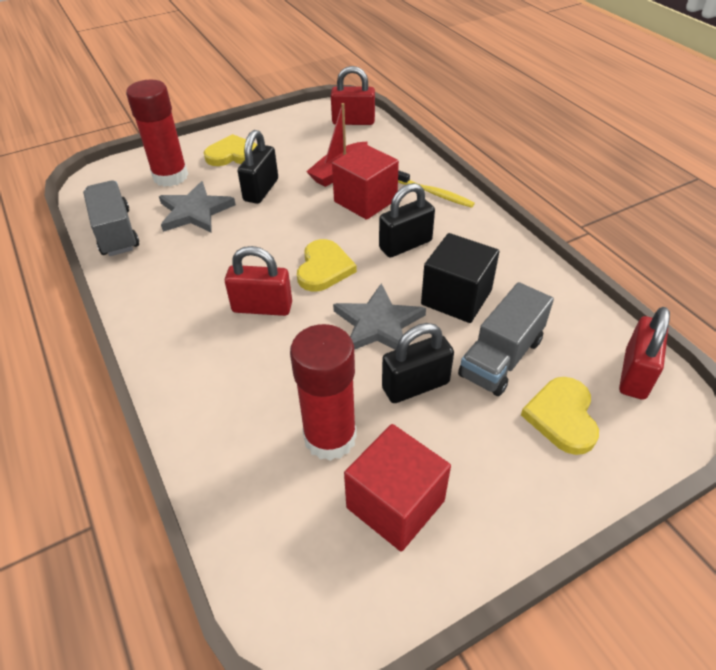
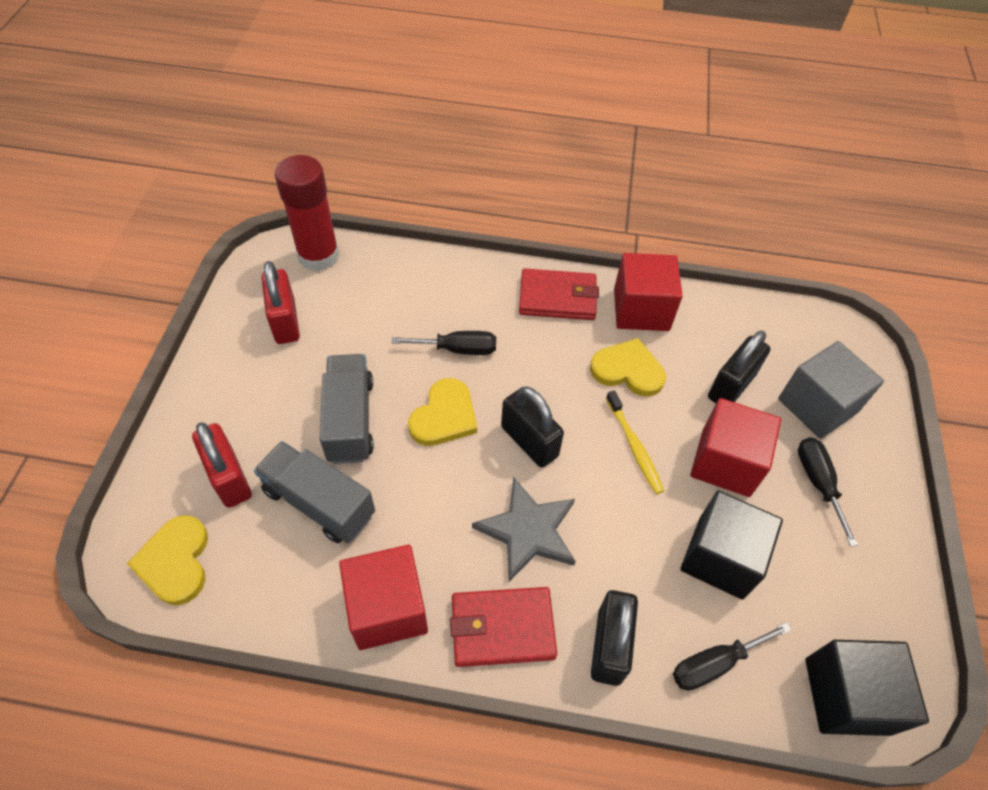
black cube: [421,233,499,323] = 1 -> [680,491,783,600] [805,640,929,736] = 2
black screwdriver: none = 0 -> [391,331,496,355] [673,622,791,691] [798,437,858,547] = 3
grey cube: none = 0 -> [778,341,884,439] = 1
grey star: [159,181,236,233] [333,283,426,350] = 2 -> [472,477,576,582] = 1
red boat: [306,103,368,187] = 1 -> none = 0
red cube: [332,144,399,220] [344,424,451,551] = 2 -> [339,545,428,650] [614,253,683,331] [690,398,781,497] = 3
red glue stick: [126,80,188,187] [290,324,357,461] = 2 -> [275,155,340,271] = 1
red padlock: [225,246,292,316] [331,66,375,125] [619,307,670,400] = 3 -> [192,422,252,508] [262,261,300,344] = 2
red wallet: none = 0 -> [450,587,557,667] [519,269,599,320] = 2

